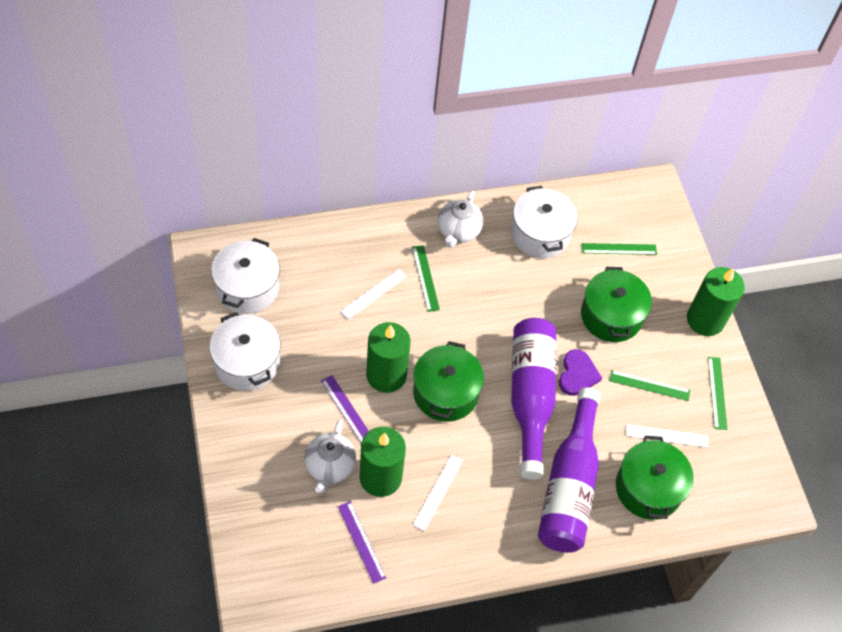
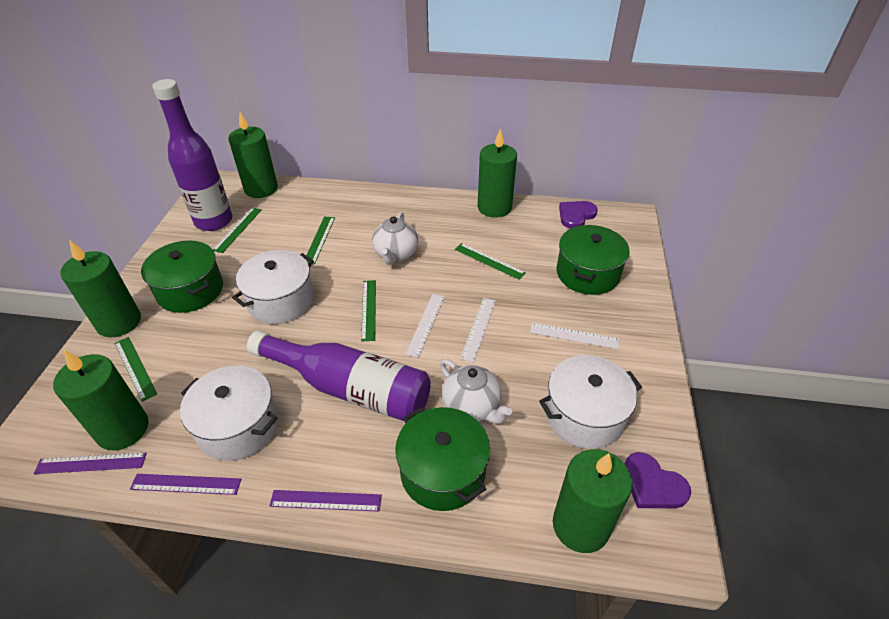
green candle: [360,427,406,497] [366,322,411,393] [687,267,745,336] = 3 -> [53,350,149,451] [60,240,141,337] [228,112,278,198] [477,129,517,218] [553,449,632,553] = 5
green ruler: [412,245,440,312] [582,243,657,255] [609,370,690,401] [708,357,728,430] = 4 -> [114,337,157,402] [213,208,262,253] [305,217,335,265] [361,280,376,342] [455,243,526,280] = 5
purple heart: [559,349,602,396] = 1 -> [559,201,598,229] [625,452,691,508] = 2
purple ruler: [321,375,369,443] [338,501,386,584] = 2 -> [34,453,147,474] [130,474,241,495] [269,490,382,512] = 3

